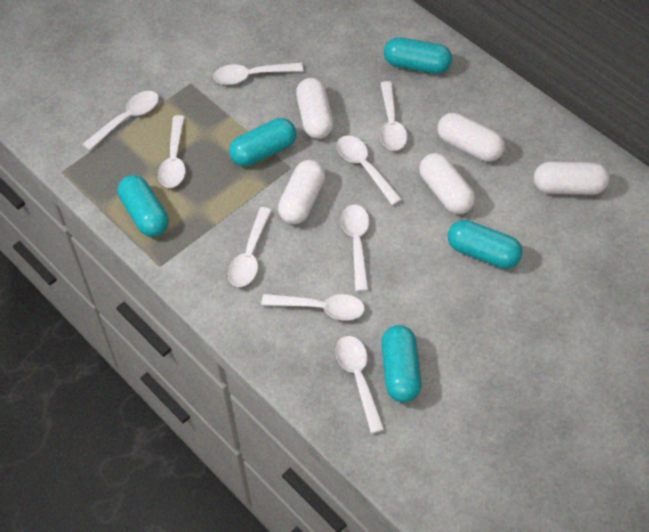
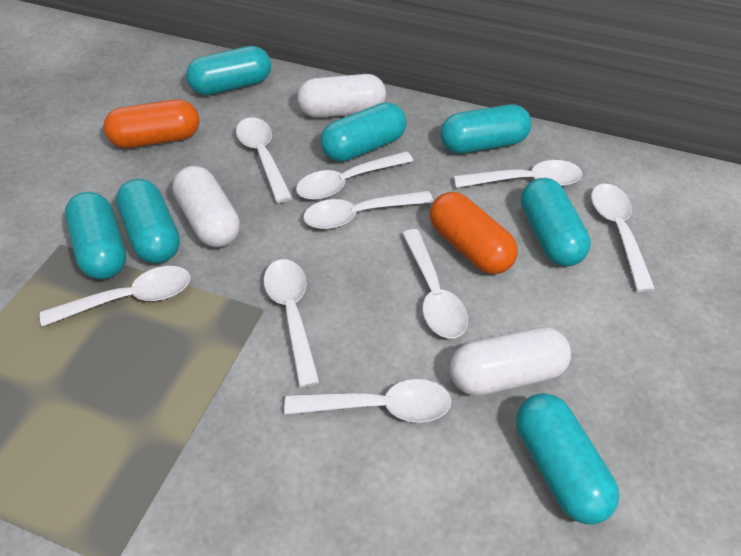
orange capsule: none = 0 -> [103,99,199,148] [429,192,518,274] = 2
turquoise capsule: [118,175,169,237] [229,118,296,166] [381,325,422,402] [384,37,452,74] [448,220,523,269] = 5 -> [65,192,126,279] [116,179,180,263] [186,46,271,95] [320,102,406,162] [440,104,531,154] [516,393,619,524] [521,178,591,267] = 7
white capsule: [278,160,325,224] [296,78,334,139] [419,153,475,214] [437,113,505,162] [534,162,610,195] = 5 -> [172,166,240,247] [297,74,386,118] [450,327,571,396] = 3

